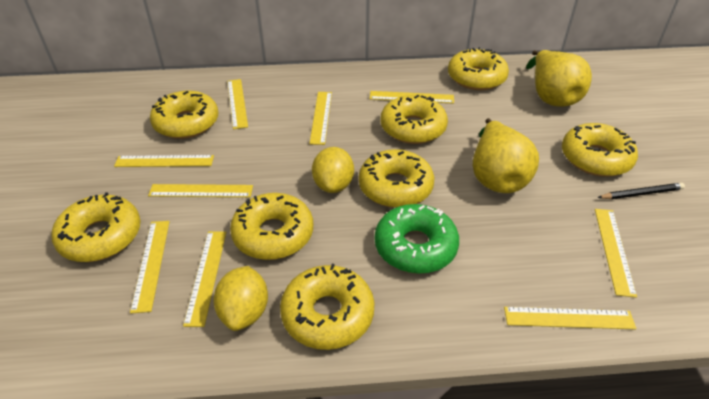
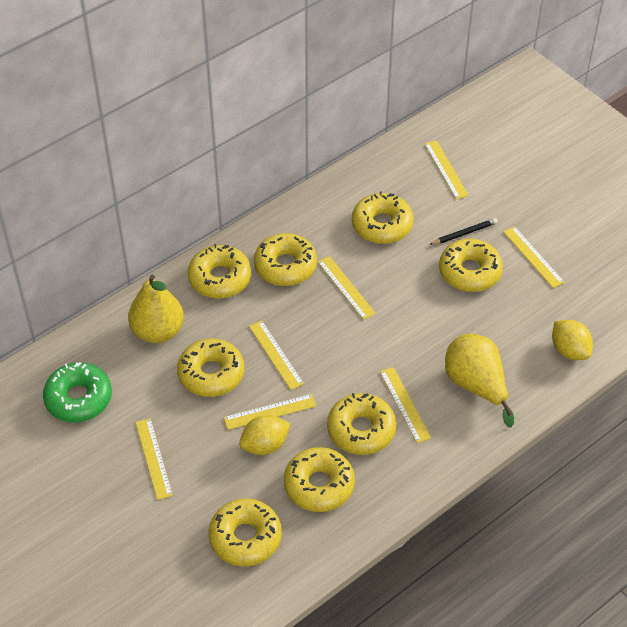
yellow ruler: [114,155,214,167] [130,221,170,314] [148,184,253,197] [183,231,226,327] [227,79,248,129] [309,92,332,145] [370,91,454,104] [504,307,636,329] [595,209,637,298] = 9 -> [135,418,173,500] [223,394,316,430] [249,320,304,390] [318,256,376,320] [380,367,431,443] [425,140,469,199] [503,226,565,288] = 7

